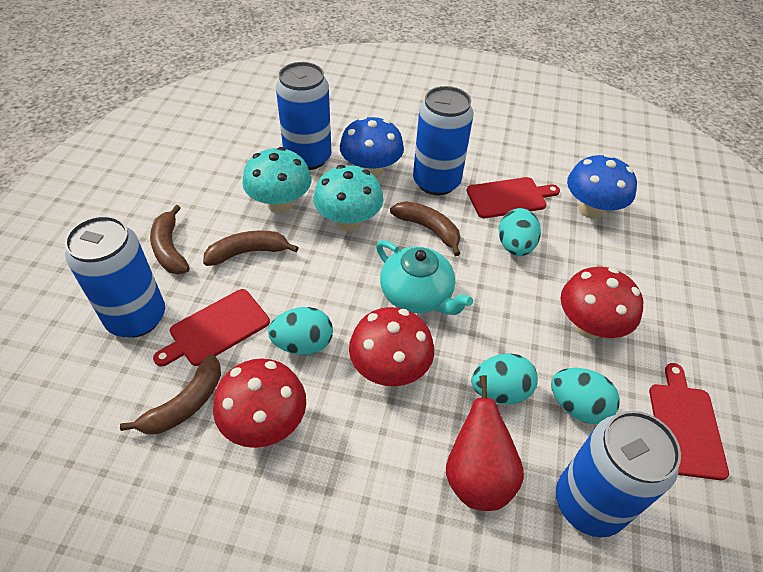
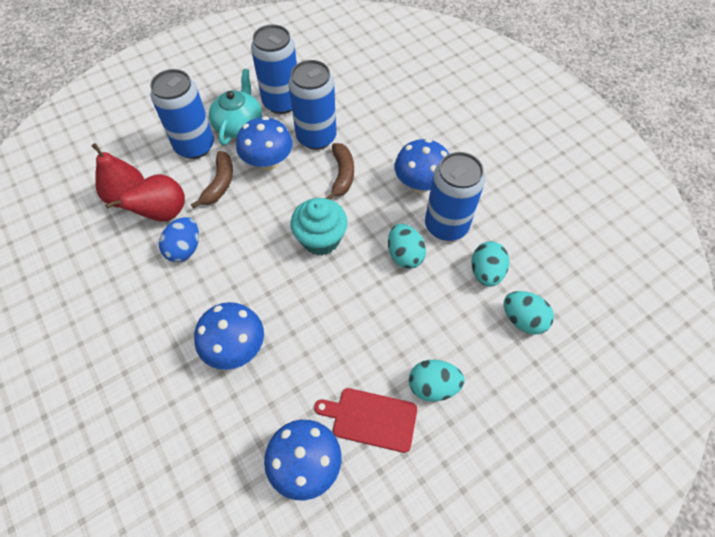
blue egg: none = 0 -> [159,217,199,262] = 1
blue mushroom: [340,116,404,178] [567,154,637,219] = 2 -> [194,302,264,370] [236,116,293,171] [264,420,342,500] [394,139,449,193] = 4
brown banana: [120,354,221,434] [150,205,190,274] [203,230,299,266] [390,201,460,256] = 4 -> [191,151,233,209] [326,143,354,200] = 2
red cutting board: [153,289,270,366] [467,177,560,218] [649,363,729,480] = 3 -> [314,388,417,453] = 1
red mushroom: [213,358,306,448] [349,307,434,386] [561,267,643,339] = 3 -> none = 0
red pear: [446,375,524,511] = 1 -> [92,143,144,208] [105,174,185,222] = 2
turquoise cupcake: none = 0 -> [290,198,348,256] = 1
turquoise mushroom: [242,147,311,213] [314,165,383,231] = 2 -> none = 0

